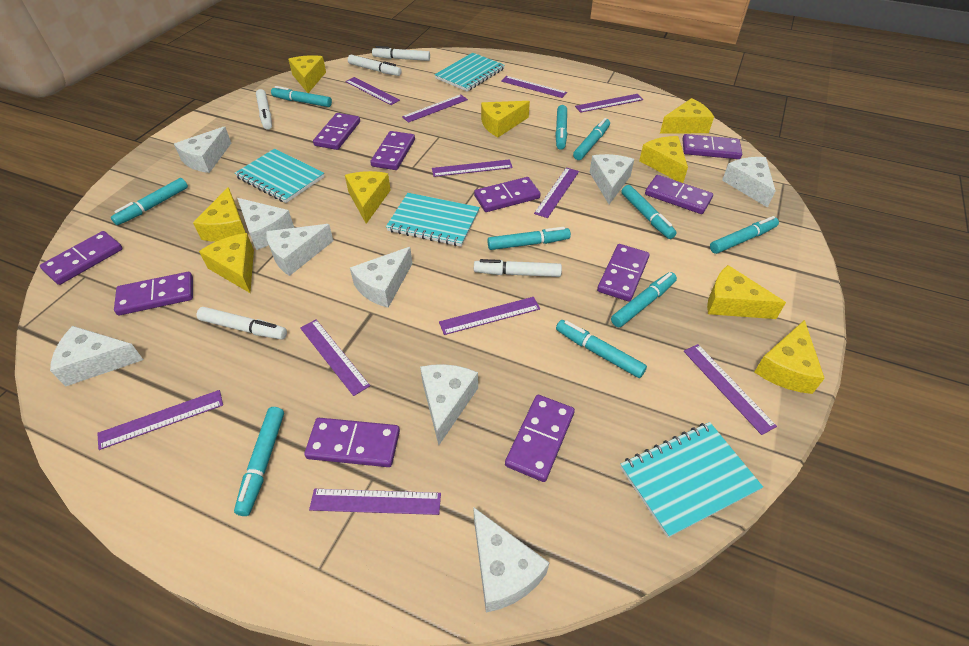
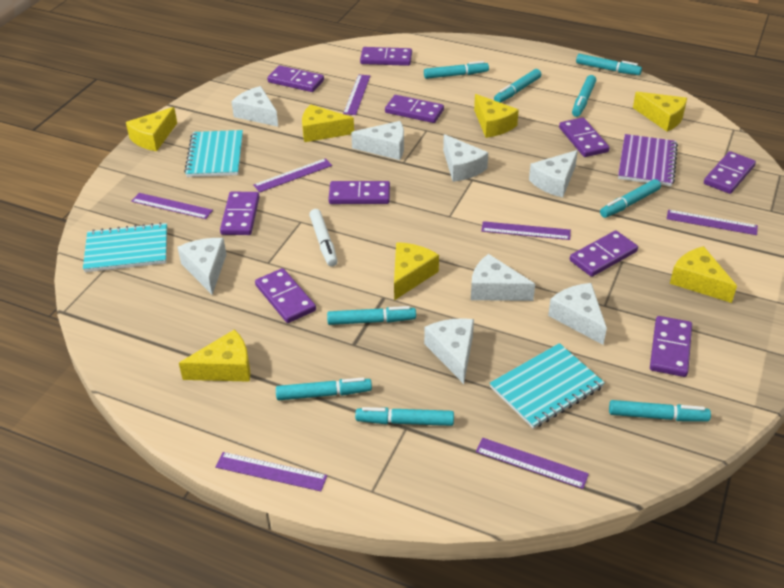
purple notebook: none = 0 -> [618,134,678,186] = 1
purple ruler: [97,390,223,450] [300,319,370,396] [309,489,441,515] [345,77,400,105] [402,94,468,123] [432,159,513,177] [439,297,540,335] [501,76,567,98] [534,168,579,218] [575,94,643,113] [684,344,777,435] = 11 -> [131,193,213,219] [215,452,327,491] [253,158,332,192] [343,74,370,115] [476,438,589,489] [481,221,571,240] [667,210,758,235] = 7
turquoise marker: [111,178,188,225] [234,407,284,516] [271,86,332,107] [488,227,571,250] [555,105,567,150] [556,320,647,378] [573,118,610,160] [611,272,677,327] [621,185,677,239] [710,216,779,254] = 10 -> [276,377,372,400] [327,306,416,325] [355,407,454,426] [424,61,489,79] [494,69,541,103] [572,75,596,117] [576,54,642,75] [600,179,661,218] [609,400,711,422] = 9
turquoise notebook: [235,149,325,203] [386,193,480,247] [435,53,505,92] [620,422,763,538] = 4 -> [83,222,167,272] [184,130,243,177] [490,343,605,429] = 3
white cheese: [50,326,143,386] [174,126,231,173] [237,198,294,250] [266,224,334,276] [350,247,412,308] [420,364,478,445] [473,507,549,612] [590,154,634,204] [722,157,776,208] = 9 -> [177,238,227,295] [231,86,278,127] [351,121,404,160] [424,318,474,384] [443,134,488,182] [471,254,535,301] [529,150,578,198] [548,283,607,345] = 8
white marker: [197,307,287,340] [256,89,272,130] [348,55,402,76] [372,46,430,61] [474,259,562,277] = 5 -> [309,209,337,267] = 1
yellow cheese: [193,187,246,242] [199,233,254,293] [288,55,326,93] [345,171,391,224] [481,101,530,137] [639,136,688,183] [660,98,714,133] [707,265,786,319] [754,320,825,394] = 9 -> [126,107,177,151] [179,329,250,382] [302,104,354,142] [394,242,439,300] [474,94,519,138] [633,92,687,131] [670,246,737,303] = 7

